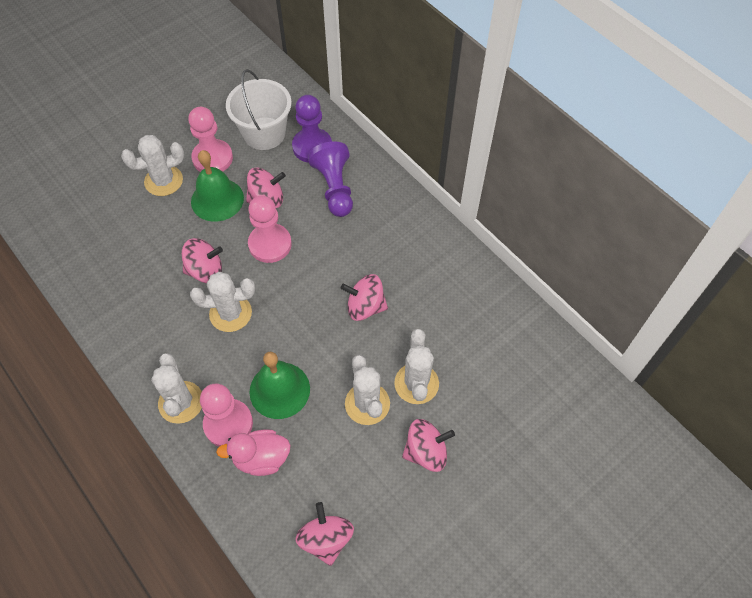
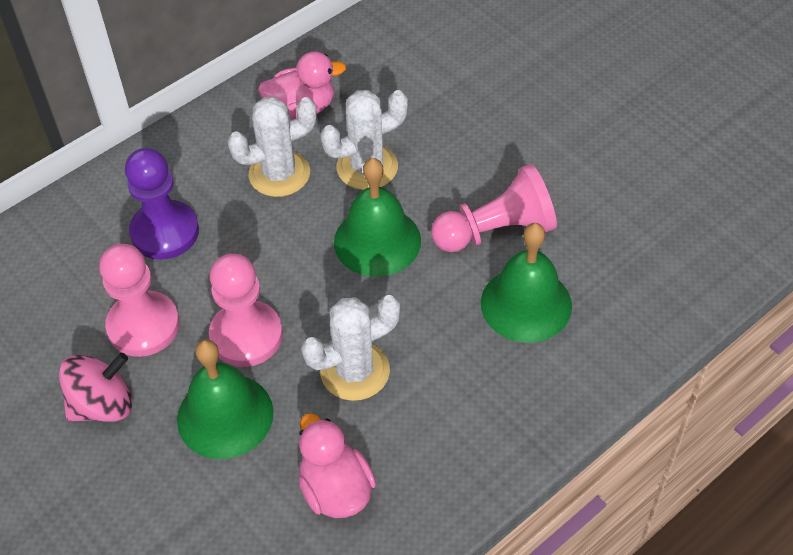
green bell: [191,150,244,222] [249,352,310,419] = 2 -> [177,339,273,459] [334,158,421,277] [481,223,572,343] = 3
pink duck: [216,429,291,476] = 1 -> [258,51,346,119] [298,413,376,518] = 2
pink spinning top: [182,238,223,283] [246,167,286,208] [295,502,354,566] [341,274,388,321] [402,419,455,472] = 5 -> [59,353,133,422] = 1
purple pawn: [292,95,332,163] [308,141,353,217] = 2 -> [125,148,199,260] = 1
white bucket: [226,69,292,150] = 1 -> none = 0
white cactus: [121,135,184,196] [151,353,202,424] [190,272,255,332] [345,355,390,425] [394,329,439,404] = 5 -> [227,97,317,197] [301,295,400,401] [320,90,408,190] = 3

